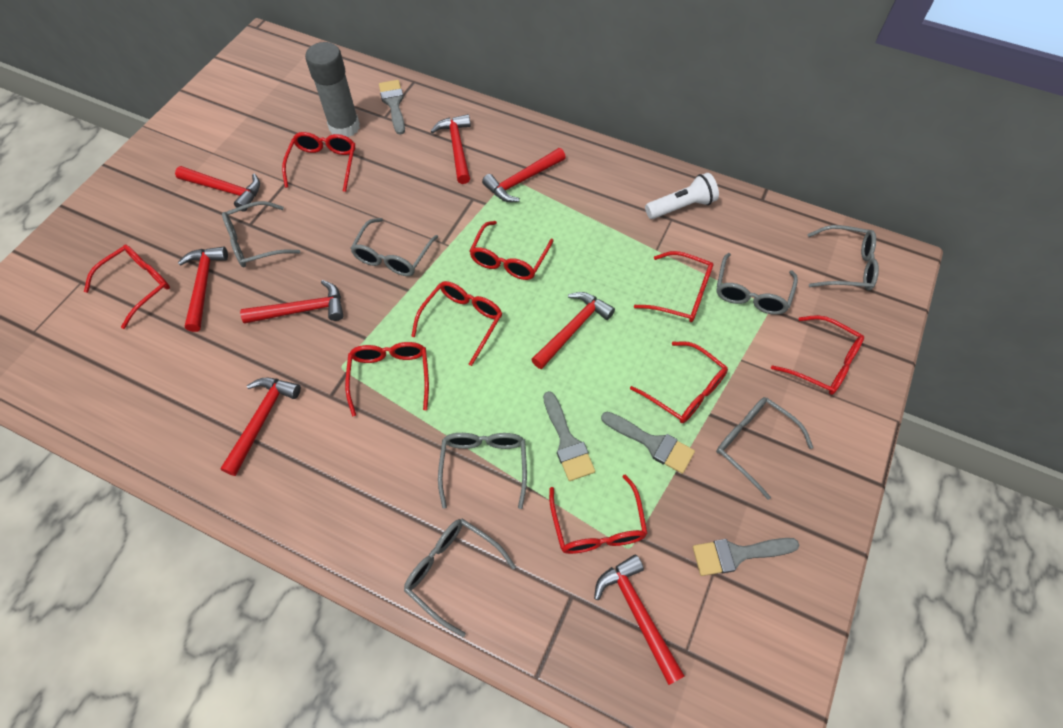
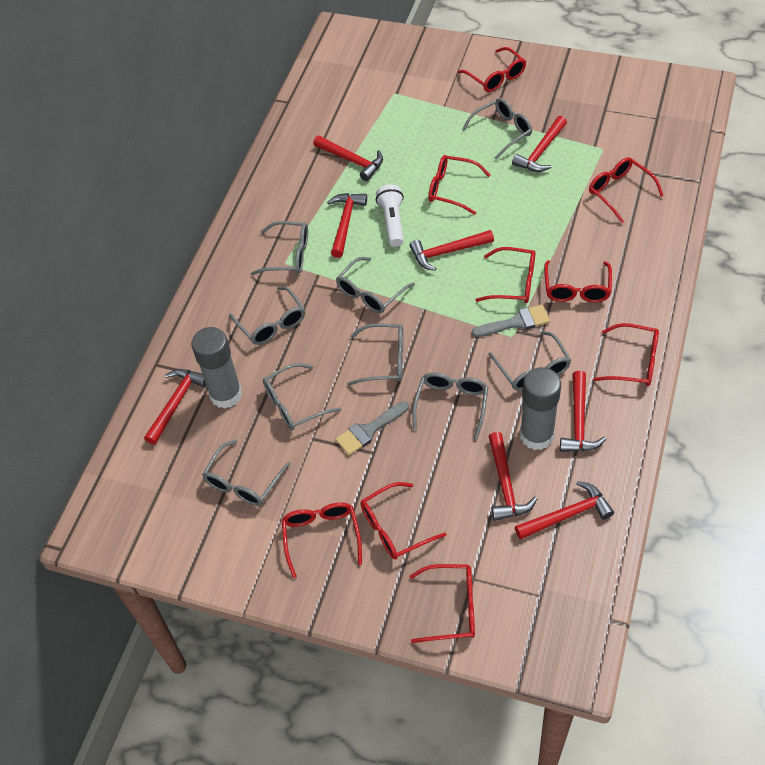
grey brush: [379,80,405,135] [543,391,595,481] [601,412,695,474] [693,538,799,576] = 4 -> [335,401,409,455] [472,305,550,337] = 2
grey glasses: [222,201,300,268] [350,218,438,276] [404,519,516,637] [438,433,527,509] [716,253,798,315] [716,397,813,500] [807,225,879,291] = 7 -> [202,439,290,506] [229,286,305,345] [251,221,308,275] [263,363,341,430] [336,257,415,313] [347,324,404,386] [412,372,488,440] [462,98,532,159] [488,331,571,391] = 9
grey glue stick: [305,42,360,137] = 1 -> [191,327,242,409] [520,367,561,450] = 2

